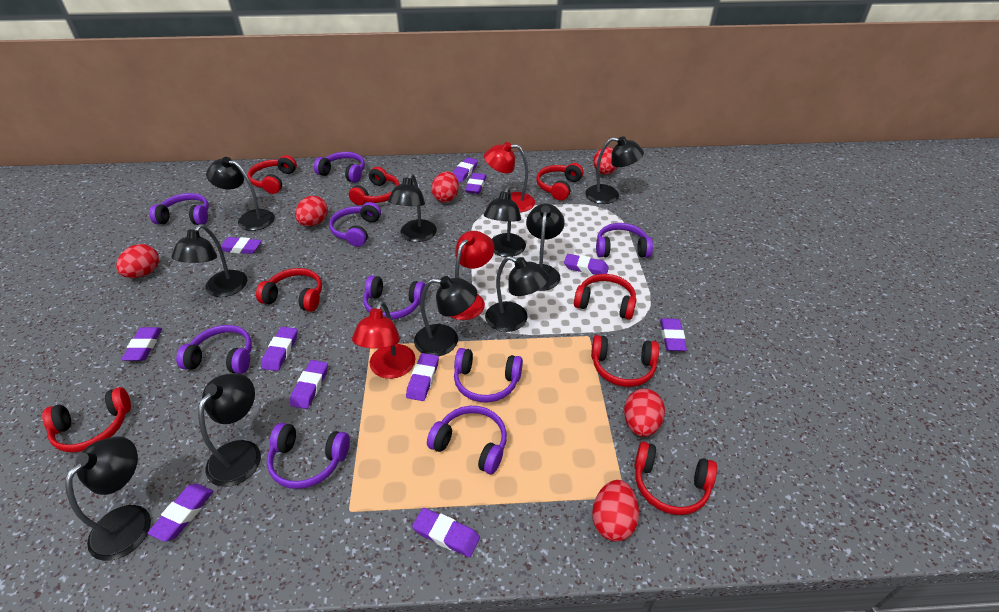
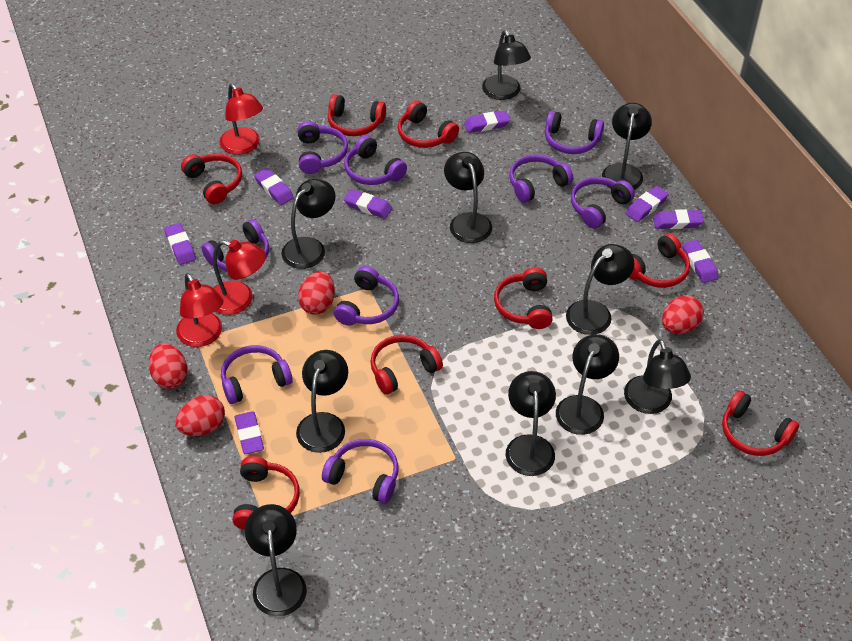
purple eraser: [121,327,162,361] [148,484,214,542] [221,237,262,254] [261,327,297,371] [290,360,328,409] [406,353,439,401] [412,508,480,557] [452,157,478,182] [465,173,487,194] [564,254,609,275] [660,318,687,351] = 11 -> [164,223,196,265] [234,411,264,454] [254,168,294,205] [344,189,393,219] [464,111,511,133] [626,186,669,222] [653,209,704,229] [682,240,719,283] = 8
red egg: [116,244,159,278] [295,196,328,226] [431,171,459,202] [592,480,639,542] [593,147,617,175] [624,389,665,437] = 6 -> [149,343,188,389] [176,395,225,436] [298,271,335,315] [662,295,704,334] = 4

